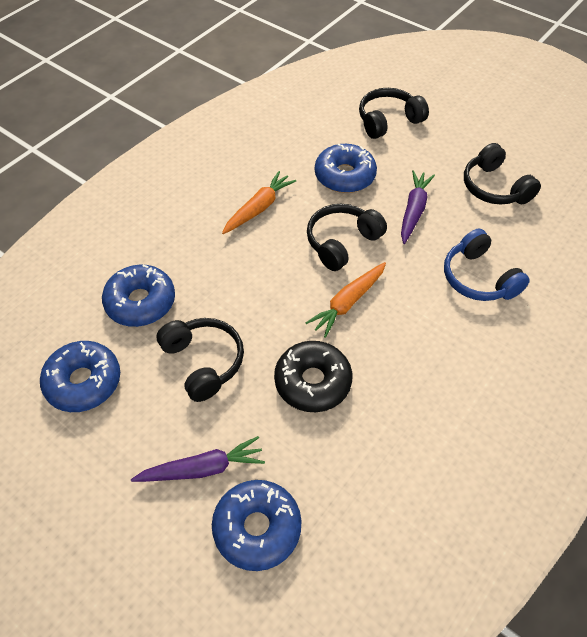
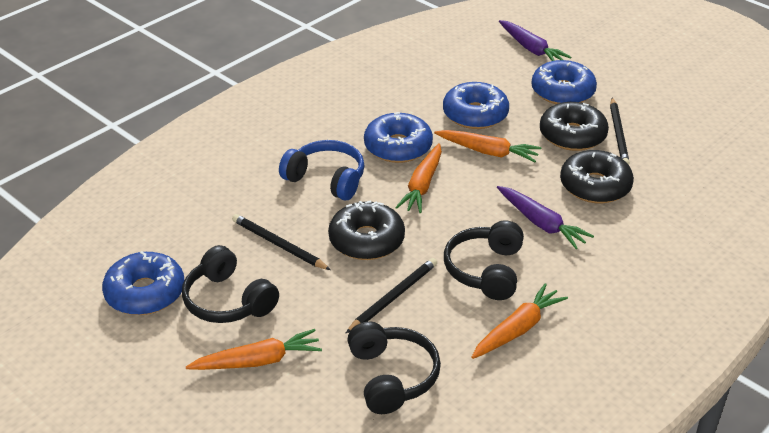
black donut: [274,341,352,412] = 1 -> [328,200,405,260] [540,102,609,151] [560,150,634,203] = 3
black headphones: [157,318,244,402] [307,204,387,271] [359,88,429,139] [464,143,541,205] = 4 -> [182,245,279,323] [347,321,441,414] [444,220,524,300] = 3
black pencil: none = 0 -> [232,214,331,270] [345,258,437,334] [610,98,630,165] = 3
orange carrot: [222,171,296,234] [305,262,386,338] = 2 -> [186,329,322,370] [395,143,442,213] [434,130,541,162] [472,283,568,359] = 4

